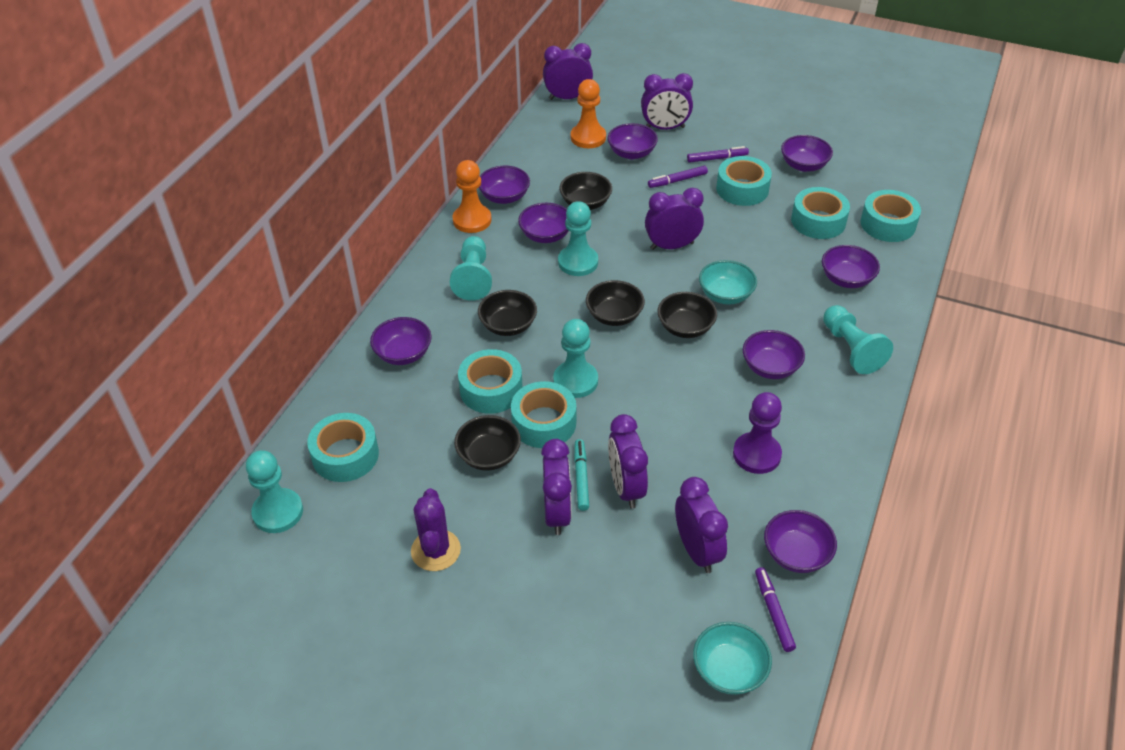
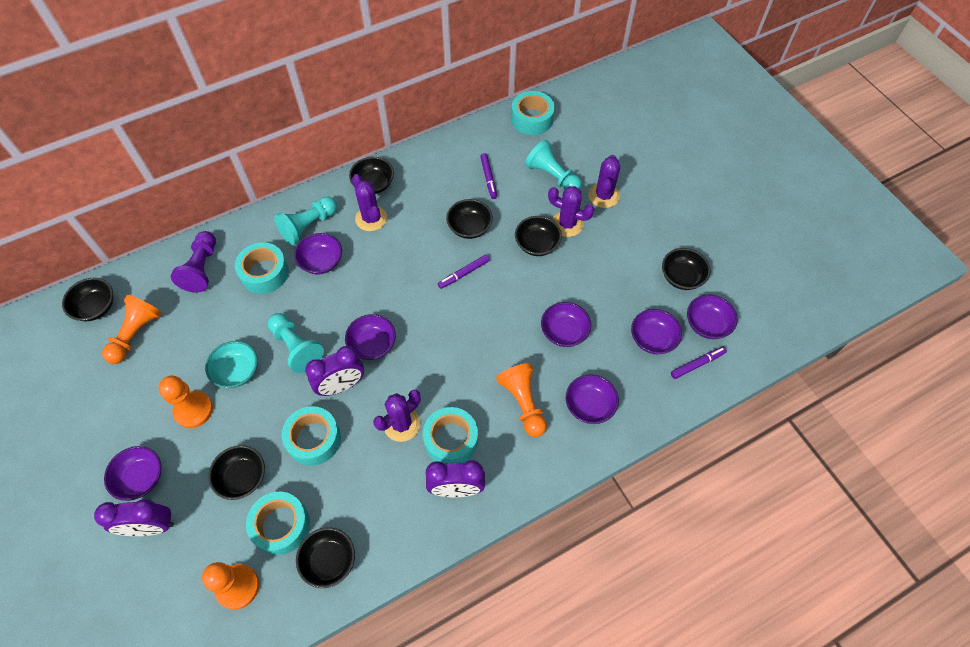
black bowl: [454,415,521,471] [478,290,537,336] [559,172,612,210] [586,280,645,326] [657,292,717,338] = 5 -> [62,278,113,321] [208,445,265,500] [296,527,355,588] [349,157,394,194] [446,199,493,239] [515,216,562,256] [662,248,711,290] = 7
orange pawn: [452,160,492,233] [571,79,606,148] = 2 -> [102,295,162,364] [159,376,213,428] [202,562,259,610] [496,363,547,437] = 4
purple bowl: [370,317,432,365] [479,166,530,204] [518,203,569,243] [607,123,658,159] [743,330,805,379] [764,510,837,573] [781,135,833,172] [822,245,880,288] = 8 -> [104,446,161,501] [294,233,342,274] [345,314,396,360] [541,302,591,347] [566,374,619,424] [631,309,682,354] [687,295,738,339] = 7
purple cactus: [411,488,461,571] = 1 -> [352,174,387,231] [373,390,421,442] [548,186,595,237] [588,155,620,208] = 4
purple clock: [541,439,572,535] [543,43,593,100] [608,414,648,509] [641,73,693,130] [645,188,704,250] [675,477,728,573] = 6 -> [94,499,174,536] [305,346,364,396] [426,460,485,497] = 3
turquoise bowl: [693,622,772,695] [699,260,757,305] = 2 -> [205,341,258,388] = 1
turquoise marker: [574,439,589,511] = 1 -> none = 0
turquoise pawn: [246,450,303,533] [450,236,492,301] [553,319,598,398] [558,201,598,276] [823,305,893,374] = 5 -> [268,313,324,373] [274,196,337,245] [525,140,582,190] = 3
turquoise tape: [307,413,379,482] [458,349,523,414] [511,381,576,448] [716,156,772,206] [791,187,850,239] [860,190,921,242] = 6 -> [235,242,289,294] [246,492,310,555] [282,406,341,466] [423,407,478,464] [511,91,555,135] = 5

